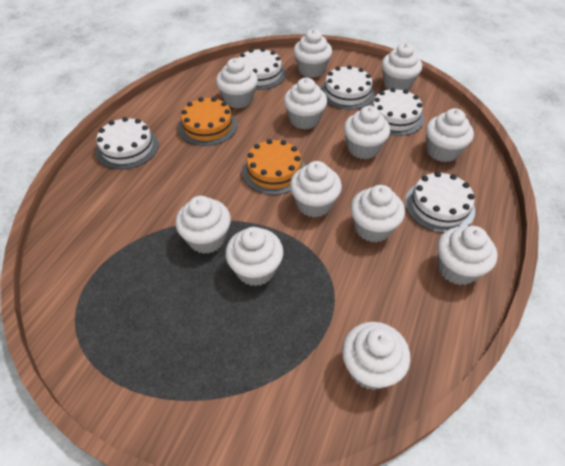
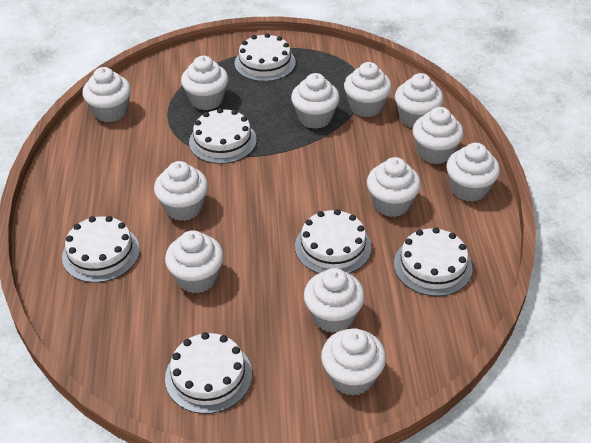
orange cake: [178,97,237,146] [242,139,305,195] = 2 -> none = 0
white cake: [96,117,159,169] [239,48,286,90] [320,65,375,110] [370,88,424,136] [405,172,475,233] = 5 -> [62,216,140,283] [165,332,252,414] [189,108,257,164] [235,33,296,82] [295,209,371,274] [394,227,472,296] = 6

